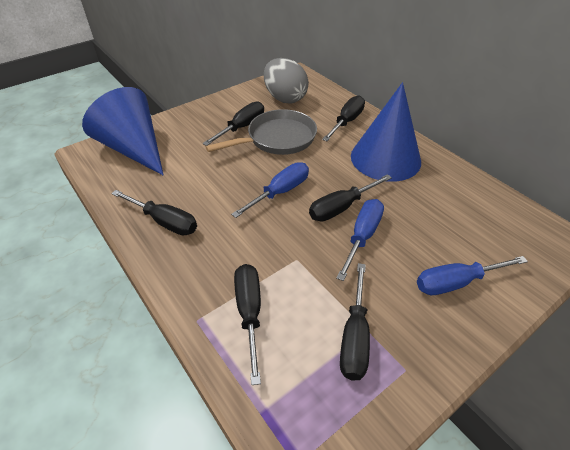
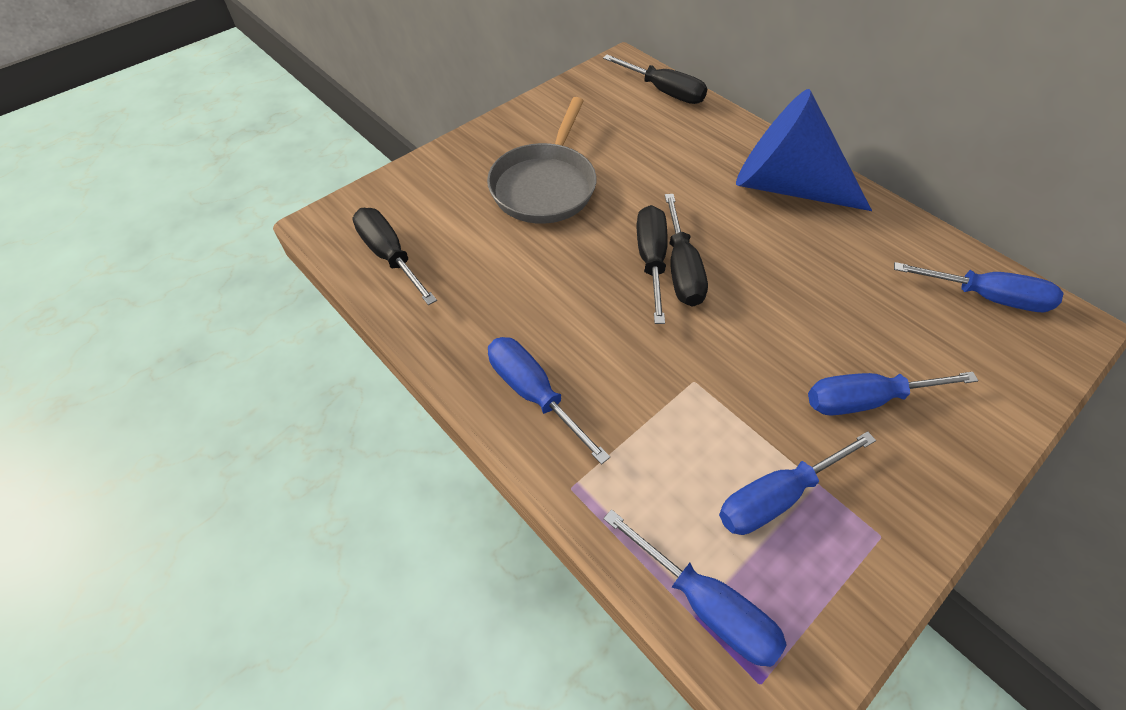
black screwdriver: [111,190,197,236] [203,101,264,146] [234,264,261,385] [309,174,392,222] [322,95,365,141] [340,263,370,380] = 6 -> [353,208,437,305] [603,54,708,104] [637,205,668,324] [665,194,708,307] = 4
blue cone: [82,87,163,175] [351,82,421,182] = 2 -> [736,89,872,211] = 1
blue screwdriver: [231,162,309,218] [336,199,384,281] [417,256,528,295] = 3 -> [488,337,610,465] [603,509,787,667] [719,431,876,535] [808,372,979,416] [894,262,1063,312] = 5
grey egg: [264,58,309,104] = 1 -> none = 0

